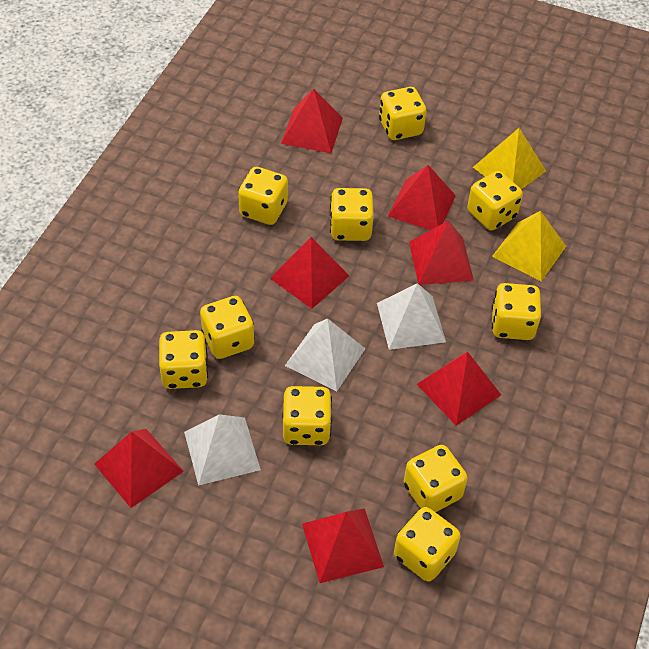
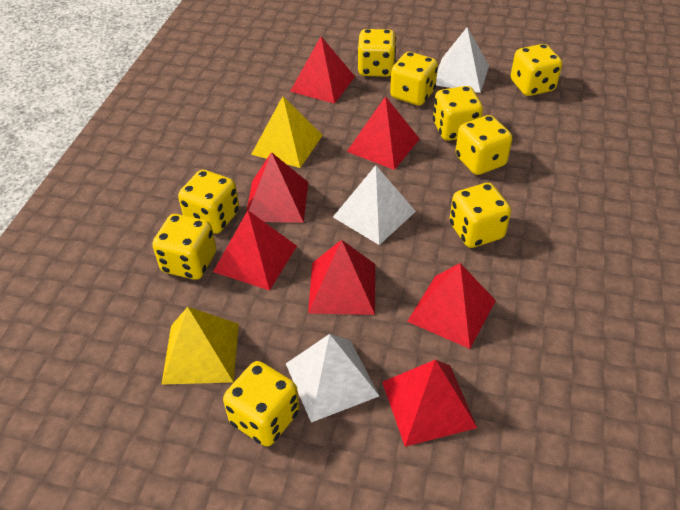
yellow dice: [159,330,208,389] [200,296,254,359] [238,167,288,225] [282,386,332,445] [330,188,374,241] [379,87,426,140] [394,507,461,582] [404,445,468,512] [467,171,523,230] [491,283,541,340] = 10 -> [152,214,216,280] [178,170,239,234] [223,361,300,446] [358,29,396,77] [390,52,438,105] [433,86,483,141] [449,183,511,248] [455,115,512,175] [511,44,562,96] = 9

